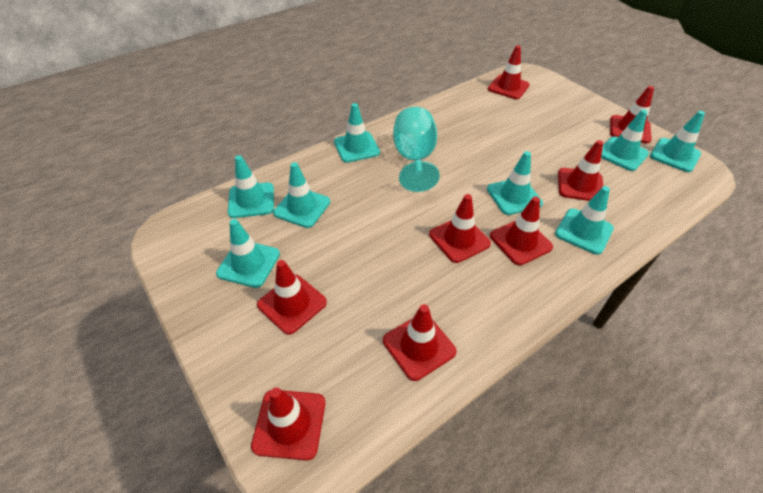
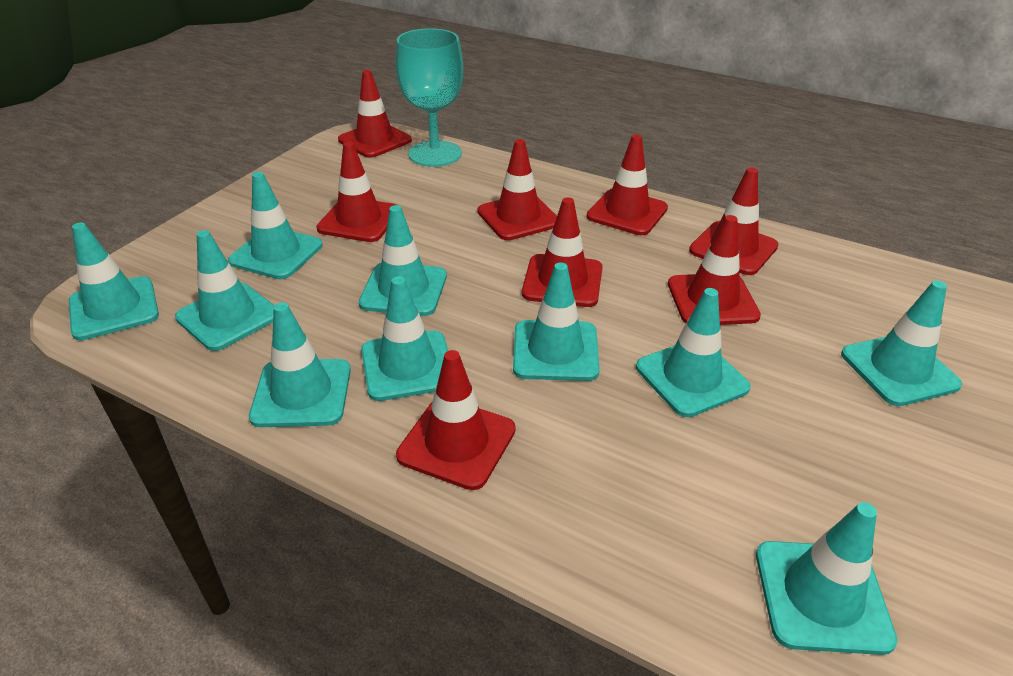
turquoise traffic cone: [216,219,280,288] [228,155,274,218] [273,162,330,228] [334,103,380,163] [487,151,543,215] [555,186,614,255] [601,110,649,171] [650,111,705,172] = 8 -> [69,222,159,340] [175,230,275,351] [228,172,323,279] [249,303,351,427] [359,205,447,316] [361,276,448,401] [513,262,600,381] [636,288,751,417] [756,502,897,655] [841,280,962,406] = 10

